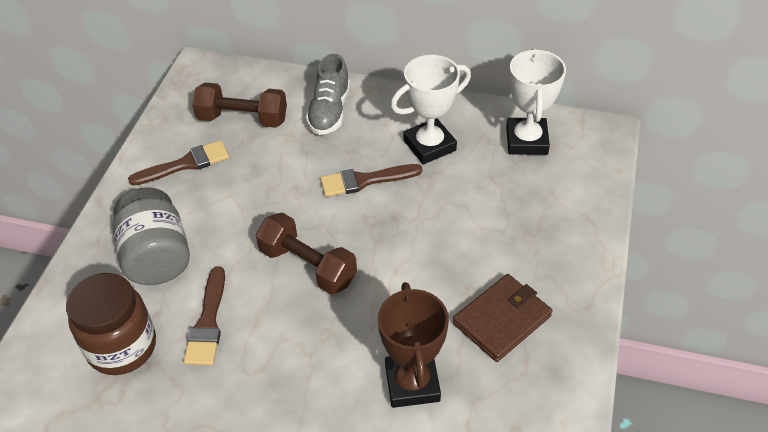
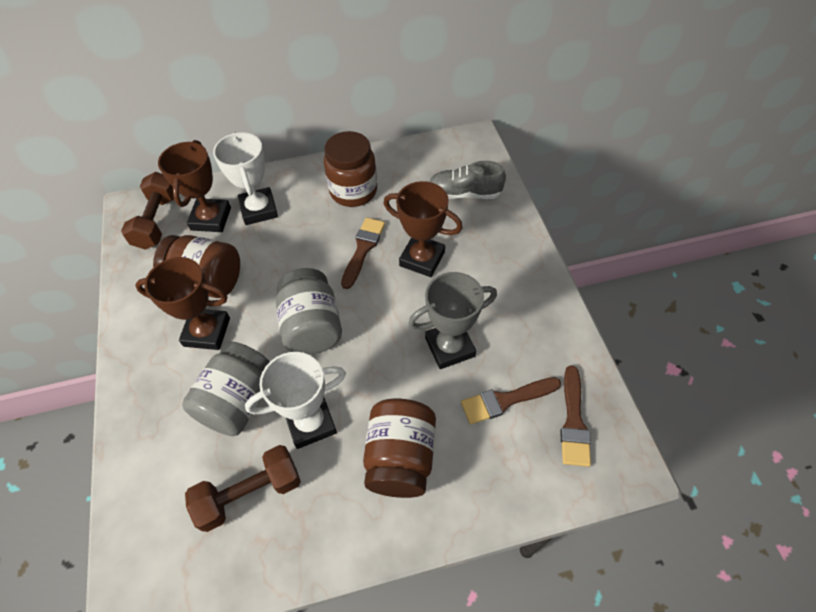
brown jar: [66,273,156,375] = 1 -> [153,235,240,298] [324,131,377,207] [363,399,436,498] = 3
brown trophy: [378,282,449,408] = 1 -> [135,257,230,350] [158,140,231,232] [384,181,463,277] = 3
brown wallet: [453,274,552,362] = 1 -> none = 0
grey jar: [113,187,190,285] = 1 -> [182,342,270,436] [276,268,342,355] = 2
grey trophy: none = 0 -> [408,272,497,369] = 1

